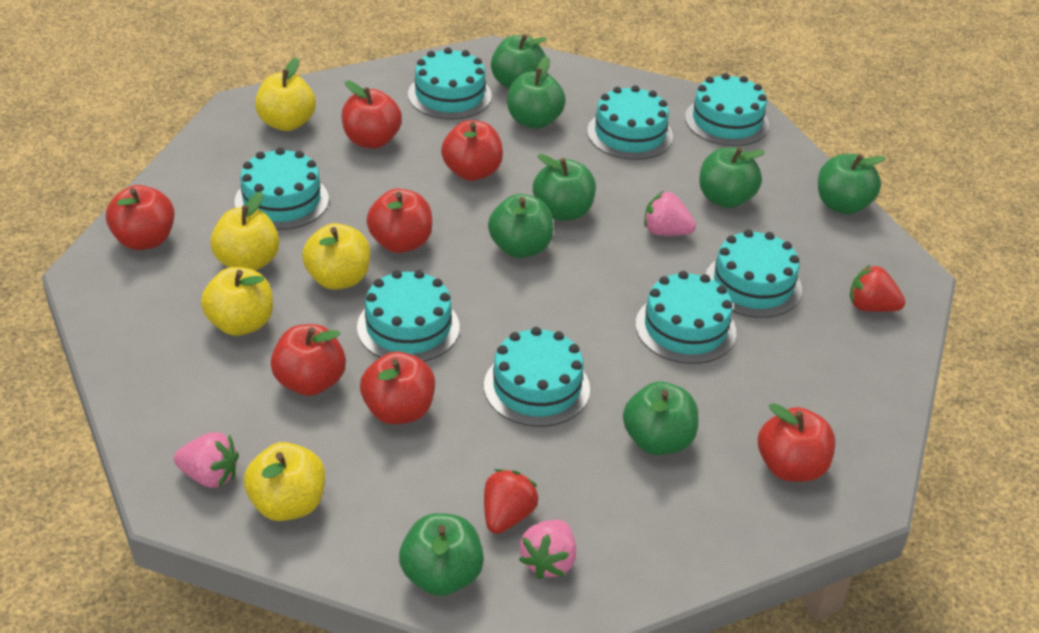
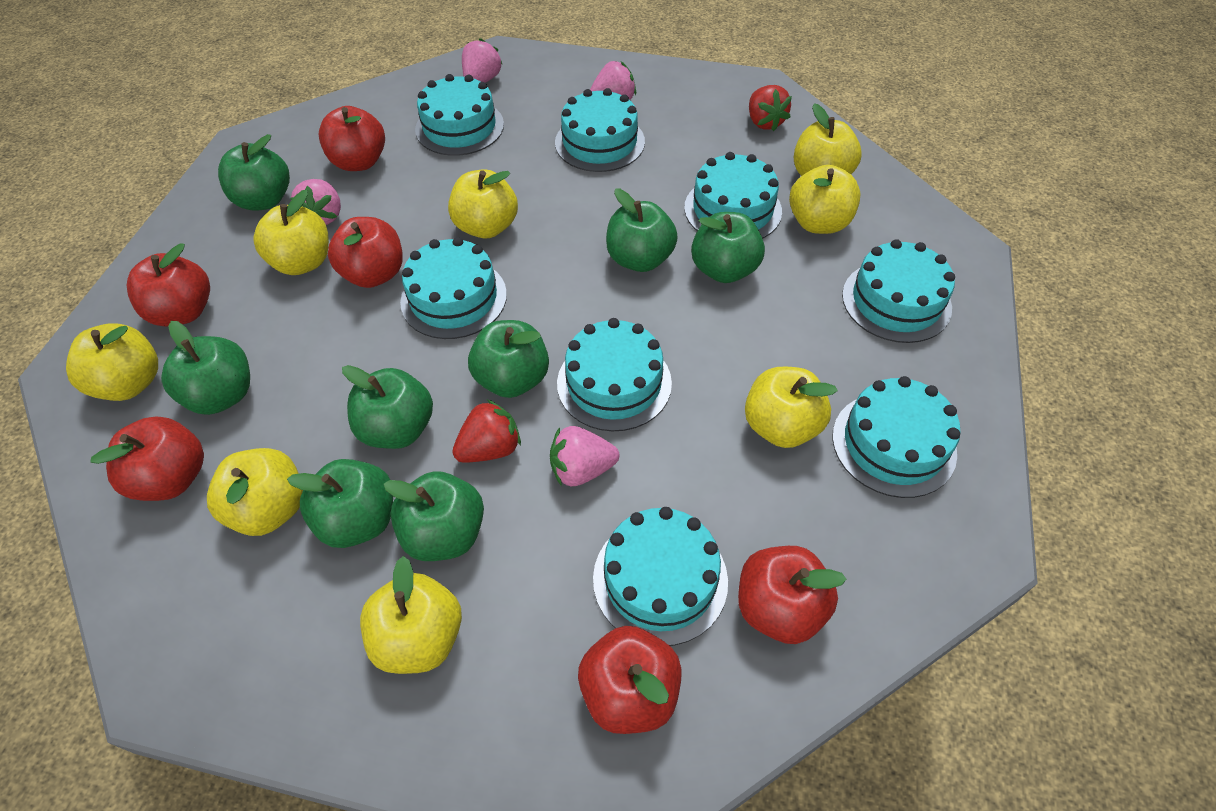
pink strawberry: [174,432,239,488] [519,520,576,579] [644,191,696,236] = 3 -> [290,179,341,225] [462,38,502,83] [550,426,619,486] [590,61,636,100] = 4
red apple: [106,185,175,250] [271,324,346,396] [341,81,402,148] [360,351,435,424] [367,189,432,253] [441,120,503,181] [758,403,835,482] = 7 -> [90,417,204,501] [127,243,210,326] [319,106,385,171] [328,217,403,288] [578,626,682,734] [738,546,847,644] = 6
yellow apple: [201,267,273,336] [210,192,280,271] [244,442,325,521] [255,58,316,131] [302,223,370,290] = 5 -> [66,323,158,401] [207,448,303,536] [253,190,329,275] [360,556,462,674] [448,169,518,238] [745,367,838,448] [789,165,860,234] [794,103,861,176] = 8

